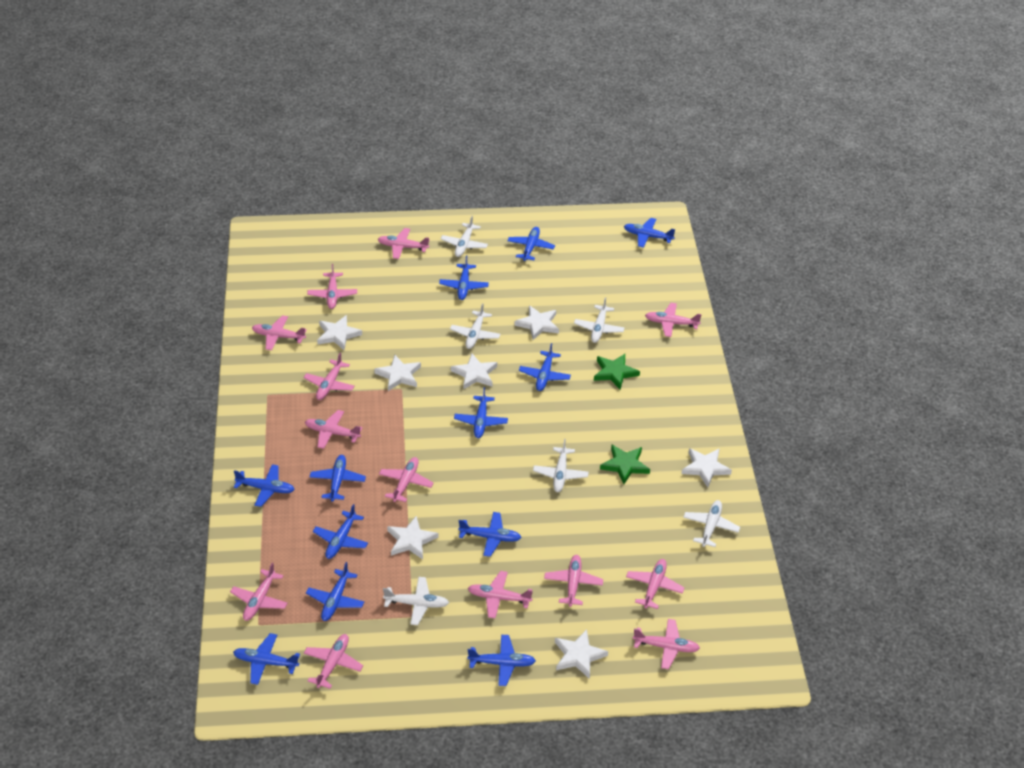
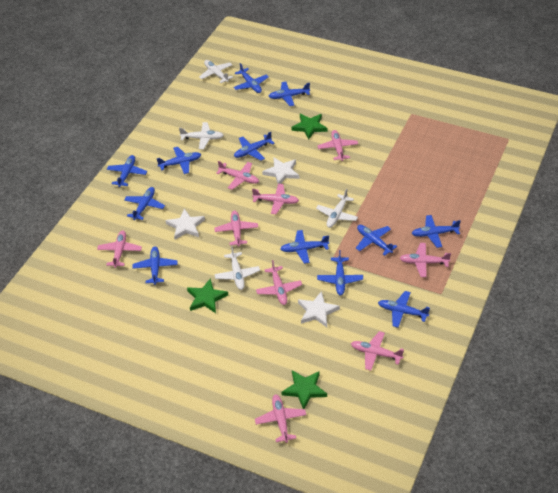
green star: [594,354,640,390] [600,445,650,484] = 2 -> [187,278,228,313] [282,370,327,409] [291,113,327,139] = 3
pink plane: [230,562,288,621] [252,315,307,350] [304,353,355,400] [304,634,363,689] [305,410,363,449] [307,264,357,309] [377,228,429,259] [379,457,434,502] [468,571,533,618] [544,555,603,607] [626,559,684,609] [633,619,700,669] [645,303,702,337] = 13 -> [97,230,142,268] [214,211,258,247] [216,161,259,190] [252,184,299,214] [255,394,306,443] [256,260,302,305] [317,130,358,161] [351,331,404,371] [400,243,451,277] = 9
white plane: [383,577,449,625] [441,216,488,257] [450,303,500,349] [533,439,589,492] [574,297,625,343] [683,500,740,547] = 6 -> [179,122,224,149] [199,60,233,83] [214,246,260,290] [316,189,358,228] = 4
white star: [317,315,362,350] [374,355,421,391] [387,516,439,559] [451,354,497,389] [514,305,559,340] [555,629,608,679] [681,448,732,487] = 7 -> [166,208,205,240] [262,157,299,184] [298,291,340,327] = 3

